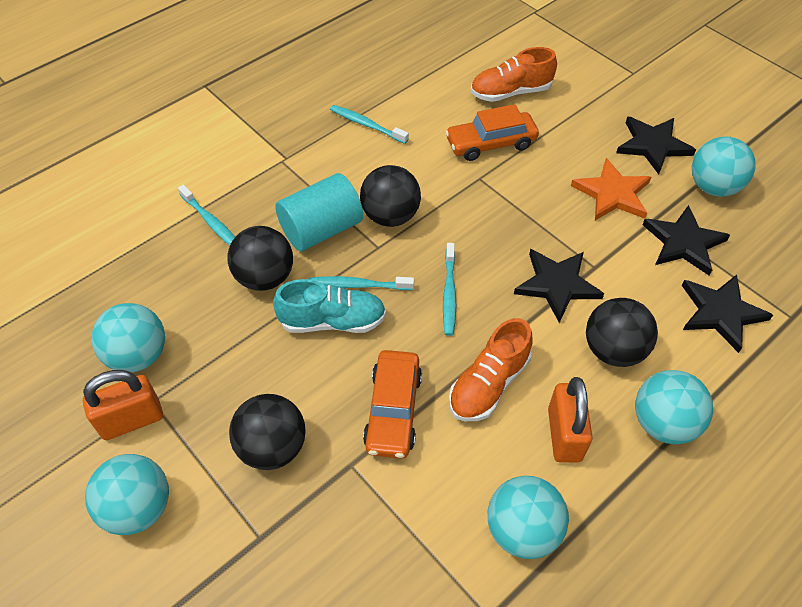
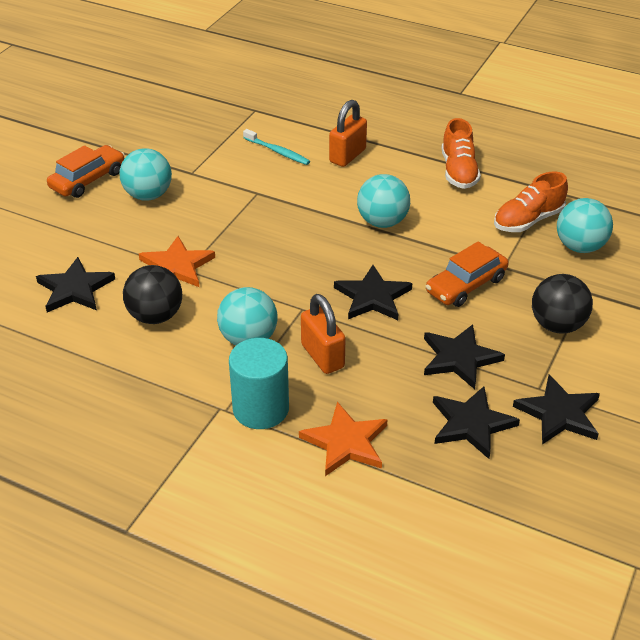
black ball: [227,226,293,291] [229,394,305,470] [360,165,421,227] [586,298,658,367] = 4 -> [123,265,182,324] [532,274,593,333] = 2
black star: [514,249,604,323] [616,117,696,174] [642,205,730,276] [682,275,773,353] = 4 -> [36,257,115,312] [334,265,412,320] [424,324,505,389] [433,386,520,459] [513,375,600,444] = 5
orange star: [571,158,651,220] = 1 -> [139,236,215,287] [299,402,388,476] = 2
turquoise ball: [85,454,169,535] [92,303,165,372] [488,476,569,559] [635,370,713,444] [692,137,756,197] = 5 -> [120,148,172,201] [217,287,278,345] [357,174,410,228] [557,198,613,253] = 4
turquoise shoe: [273,279,386,333] = 1 -> none = 0
turquoise toothbrush: [178,185,235,245] [309,276,414,290] [330,105,409,144] [443,243,456,336] = 4 -> [243,129,310,165] = 1

